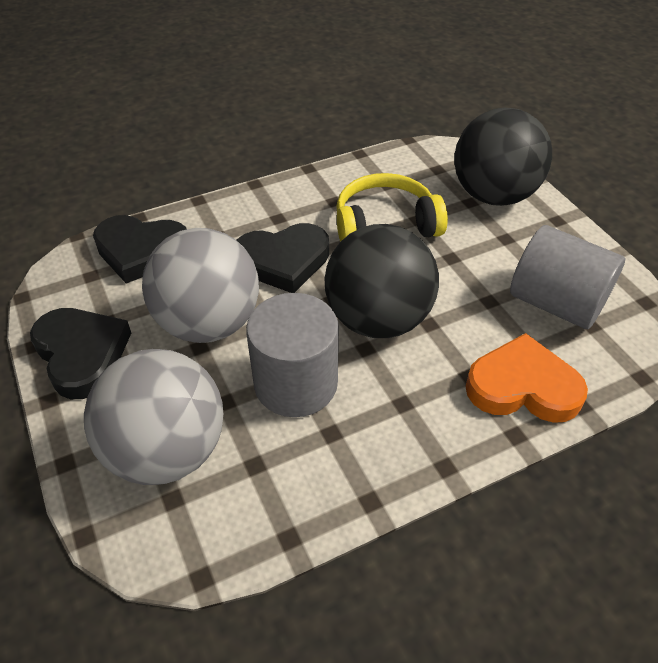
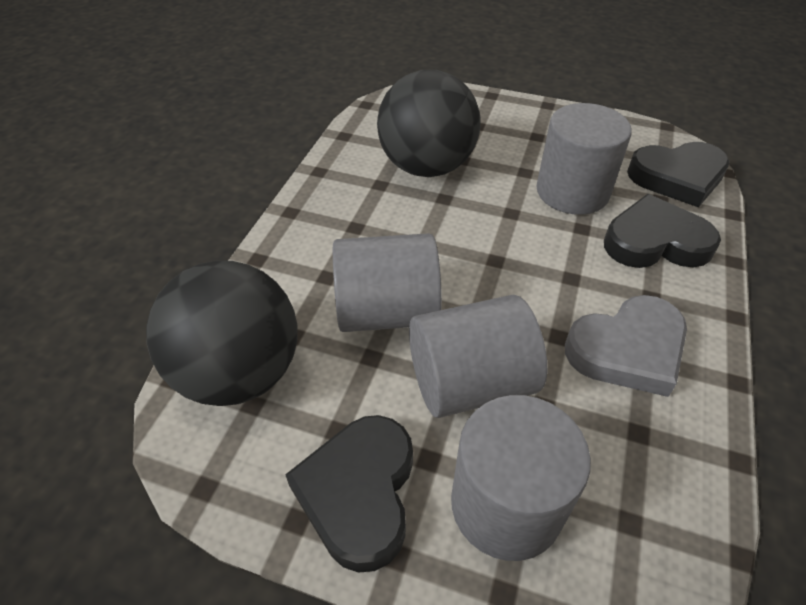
grey ball: [84,349,223,485] [142,228,259,343] = 2 -> none = 0
grey cylinder: [246,293,339,417] [510,225,625,329] = 2 -> [333,233,442,332] [409,295,547,418] [451,395,591,561] [536,103,632,215] = 4
grey heart: none = 0 -> [565,295,687,397] = 1
orange heart: [465,333,588,423] = 1 -> none = 0
yellow headphones: [336,173,448,242] = 1 -> none = 0

